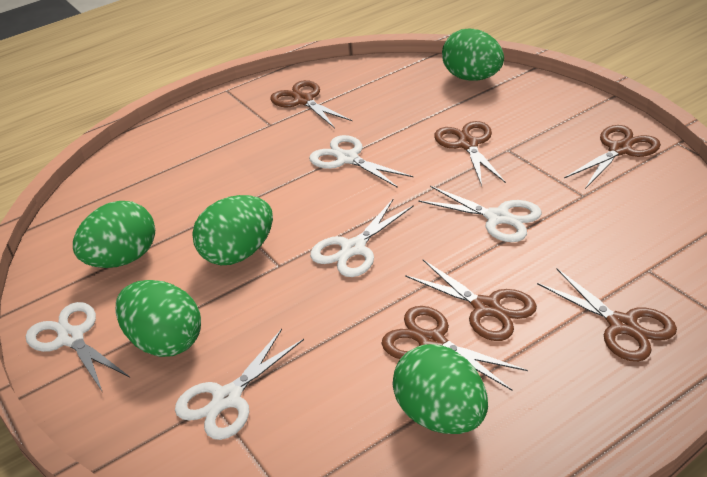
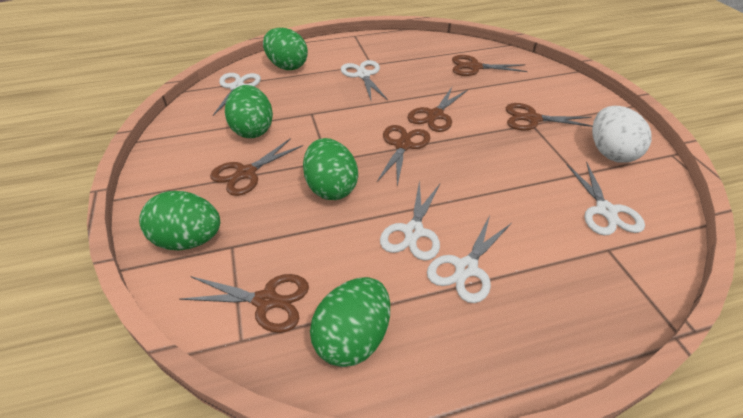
white egg: none = 0 -> [592,106,652,163] = 1

